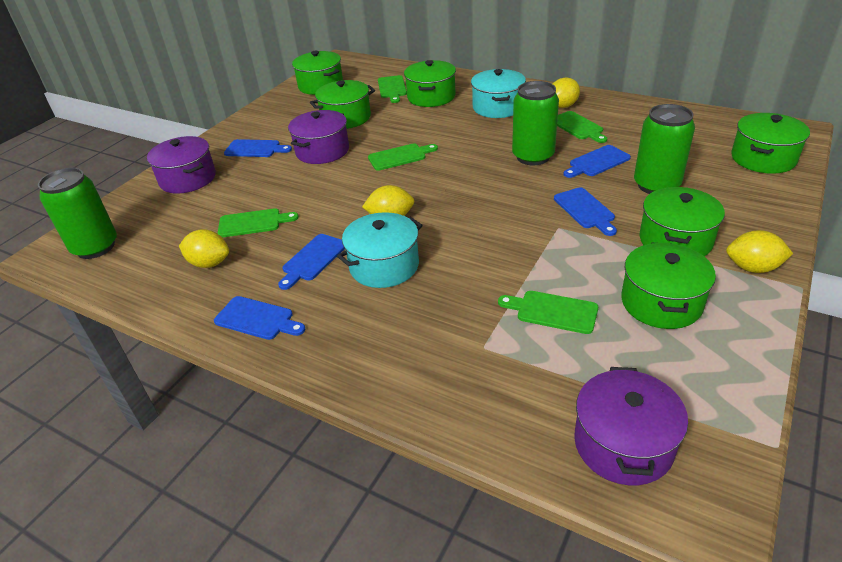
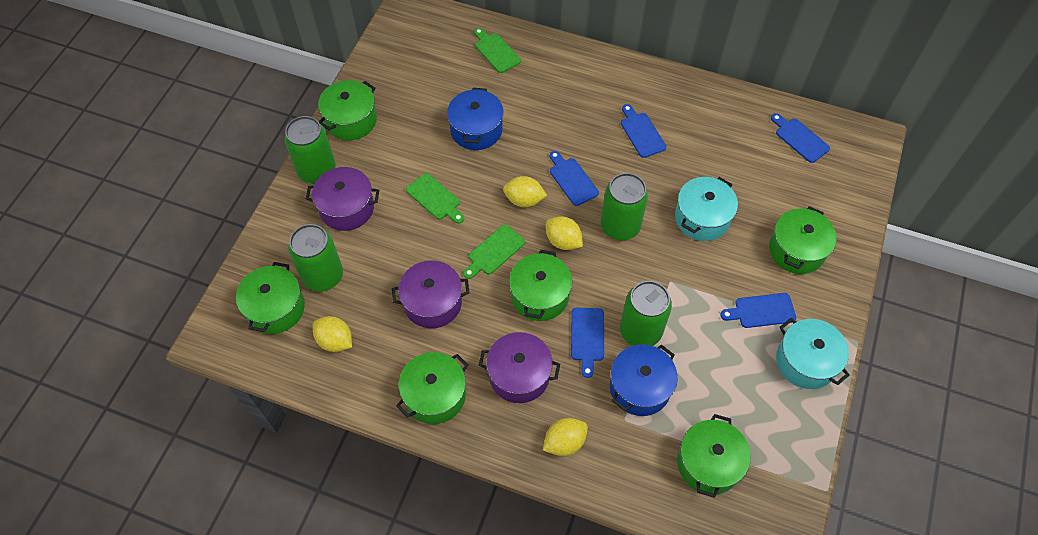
blue pot: none = 0 -> [447,88,504,150] [610,344,678,416] = 2
green can: [38,168,117,259] [512,81,559,165] [634,104,695,194] = 3 -> [284,116,336,184] [289,224,343,292] [601,173,648,240] [620,281,672,346] = 4
green cutting board: [218,208,299,237] [368,143,438,171] [378,75,407,103] [498,291,598,334] [557,111,607,143] = 5 -> [406,173,464,224] [463,225,525,279] [474,28,521,73] = 3

